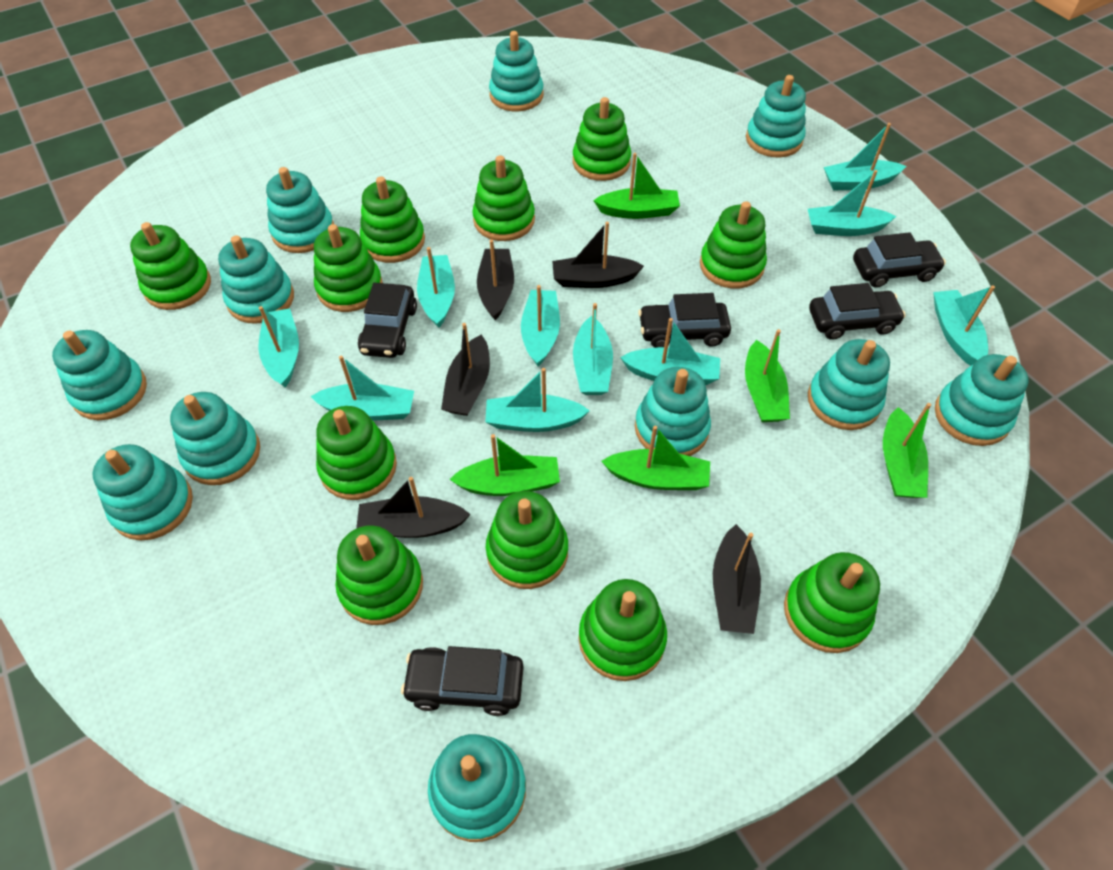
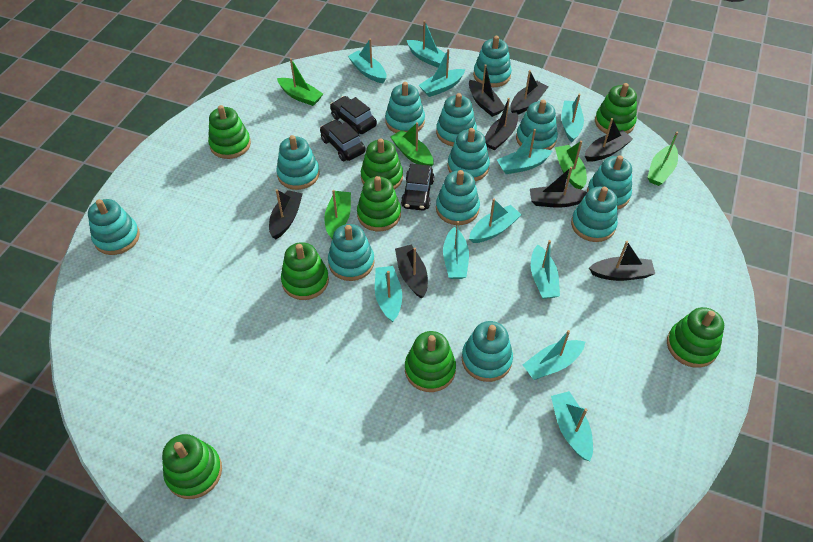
black boat: [356,477,471,538] [441,323,490,416] [477,239,514,320] [552,221,644,288] [713,524,761,634] = 5 -> [269,189,303,239] [395,245,428,298] [469,64,505,117] [485,98,518,151] [510,70,548,114] [530,167,587,208] [585,118,633,162] [589,241,655,281] = 8
black car: [358,283,417,358] [401,646,524,716] [638,293,731,348] [809,283,906,340] [853,232,946,288] = 5 -> [320,119,365,161] [330,96,377,134] [401,164,434,210] = 3
green stacking toy: [130,222,211,310] [314,224,383,312] [316,406,397,500] [335,525,423,625] [360,176,425,263] [472,155,535,241] [486,491,568,589] [573,97,631,181] [579,579,667,681] [700,201,767,288] [784,552,880,653] = 11 -> [162,434,222,499] [208,105,251,159] [281,242,329,300] [357,176,401,231] [361,138,403,190] [405,331,456,392] [595,83,637,134] [667,307,724,368] = 8
turquoise boat: [258,306,299,388] [310,355,414,421] [417,247,455,328] [485,368,590,432] [521,285,560,366] [573,303,613,395] [620,318,720,385] [808,170,896,236] [824,123,906,190] [933,285,995,366] = 10 -> [348,39,386,83] [375,266,402,322] [407,20,451,68] [419,49,465,97] [443,221,469,279] [469,198,522,243] [497,129,552,174] [523,330,585,380] [531,240,560,299] [551,391,593,461] [561,93,584,143] = 11
turquoise stacking toy: [52,330,147,420] [93,444,193,540] [170,392,260,485] [218,235,294,324] [266,167,334,253] [428,734,526,842] [489,31,544,111] [635,367,711,456] [746,75,806,157] [808,339,890,430] [935,354,1029,446] = 11 -> [88,199,140,255] [276,135,319,190] [328,224,375,281] [385,82,425,133] [436,93,477,146] [436,170,480,225] [448,128,490,181] [462,321,513,382] [473,36,512,87] [516,100,558,150] [571,187,618,242] [587,155,632,210] = 12

